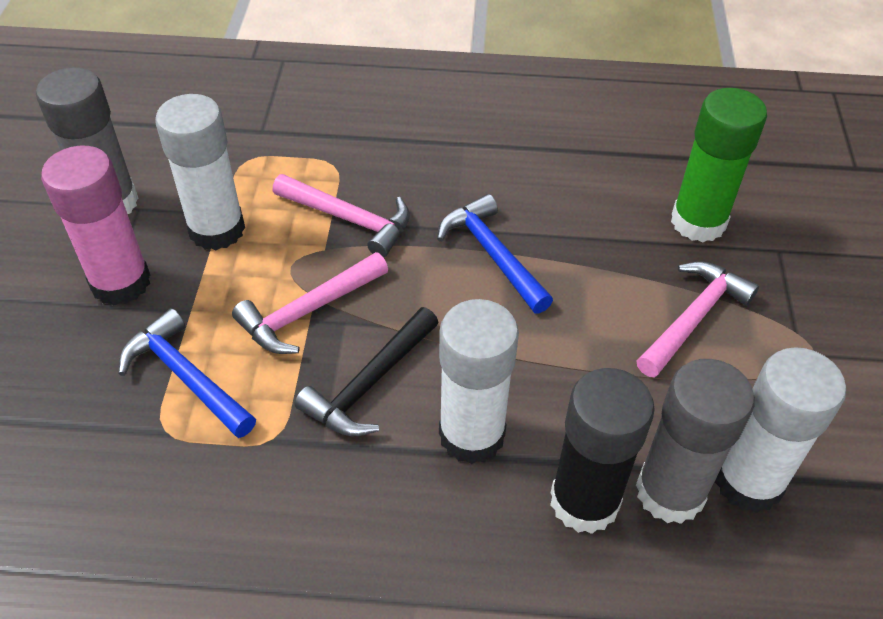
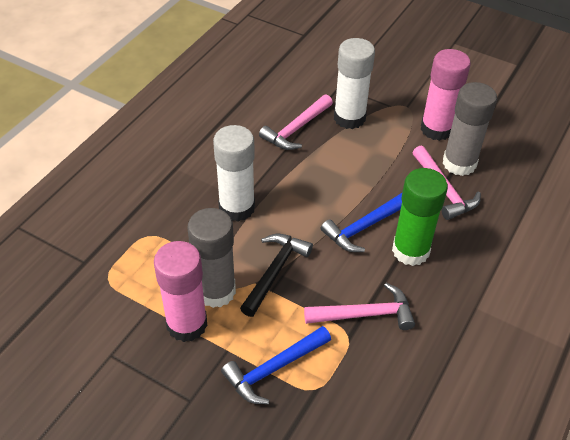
black glue stick: [550,368,655,534] = 1 -> none = 0
pink glue stick: [41,146,150,305] = 1 -> [154,241,207,342] [421,49,471,141] = 2
white glue stick: [155,94,245,250] [439,299,519,464] [715,347,846,513] = 3 -> [213,125,255,222] [334,38,375,129] = 2

